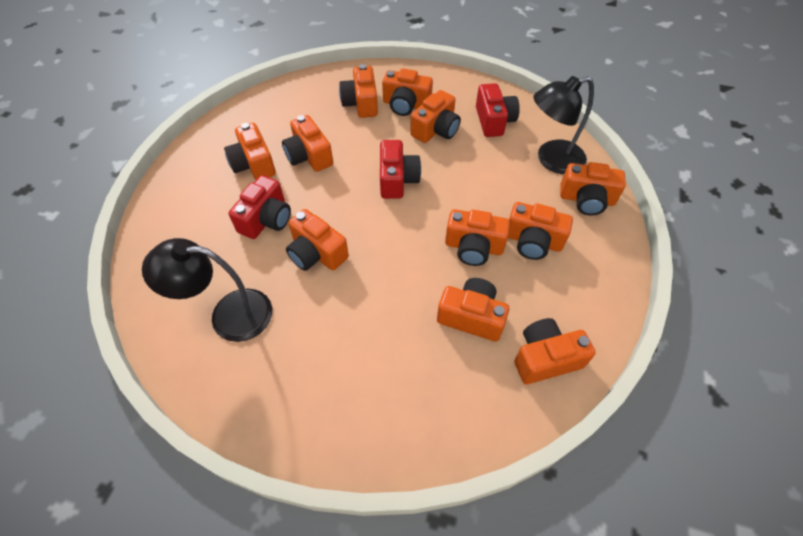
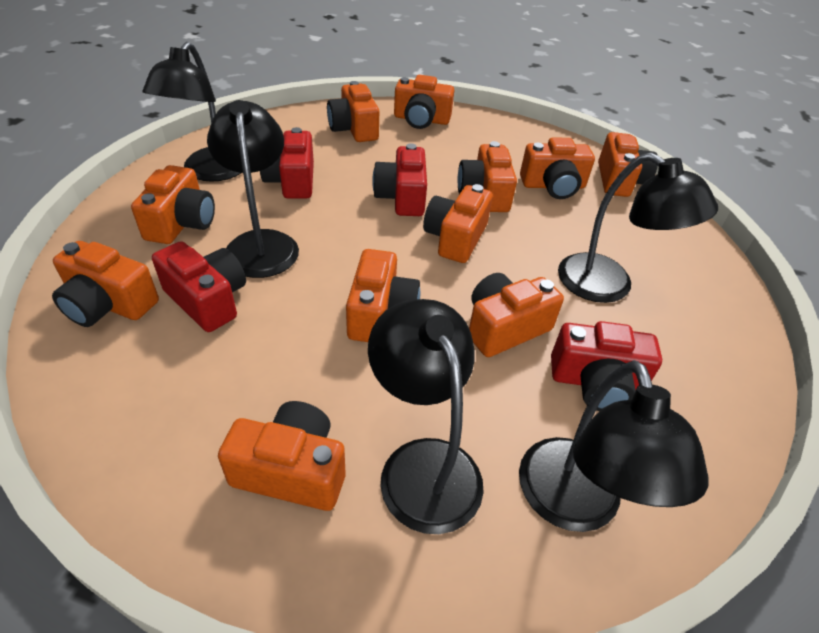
black lamp: [142,238,272,342] [534,76,594,174] = 2 -> [143,42,241,182] [207,100,299,278] [368,299,484,534] [519,360,709,532] [558,153,718,303] = 5
red camera: [229,175,291,239] [380,140,421,199] [476,83,520,137] = 3 -> [152,241,246,332] [260,127,314,199] [372,143,427,216] [551,321,662,411] = 4

